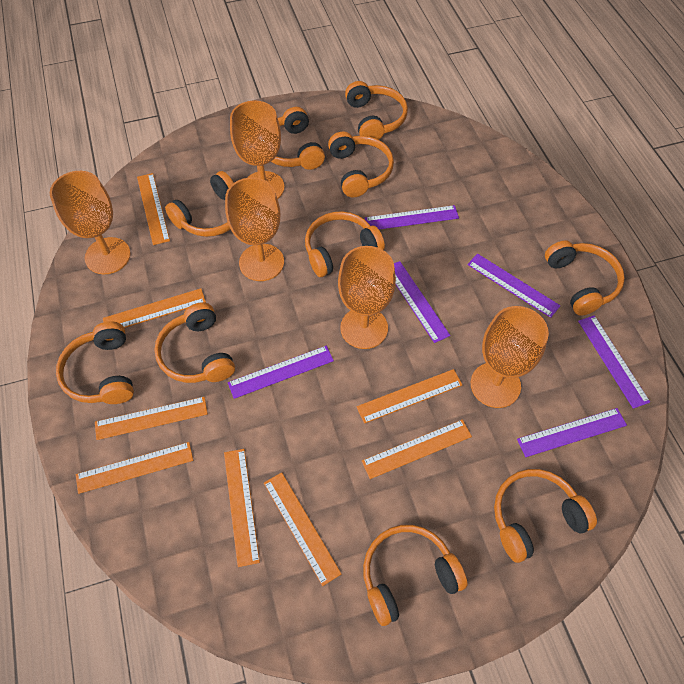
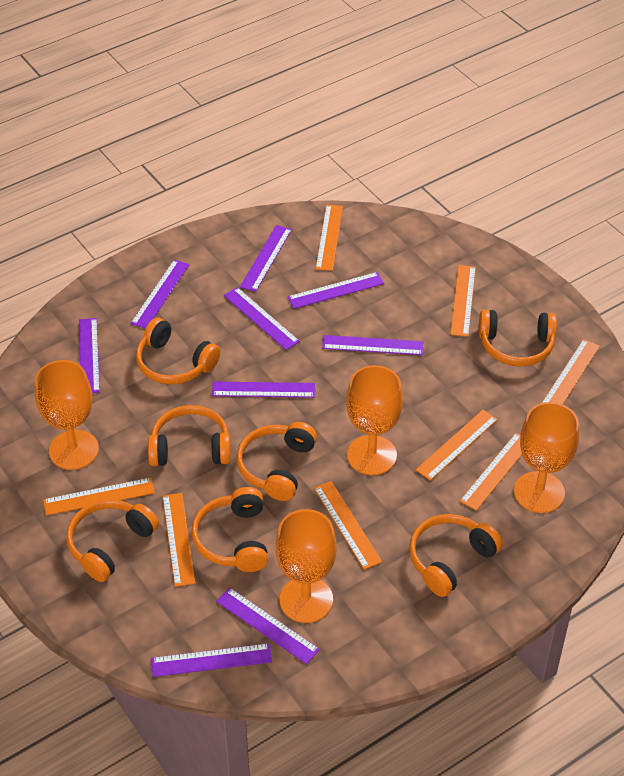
orange goblet: [50,171,131,274] [225,177,284,281] [230,101,285,199] [338,246,396,349] [471,306,549,408] = 5 -> [35,360,99,470] [276,509,337,623] [346,365,403,475] [514,402,579,513] = 4
orange headphones: [56,321,134,404] [154,302,235,383] [165,171,234,237] [271,107,325,170] [305,211,385,277] [328,132,394,197] [345,81,408,140] [363,525,468,626] [494,469,597,563] [545,240,625,316] = 10 -> [66,499,159,582] [136,318,220,384] [148,405,231,466] [191,487,268,572] [236,422,317,501] [409,514,503,597] [479,310,557,367] = 7
purple ruler: [228,346,334,399] [365,205,459,230] [394,261,450,343] [467,254,561,318] [517,408,627,457] [578,315,650,409] = 6 -> [79,318,100,393] [130,260,190,329] [151,643,272,677] [212,382,316,398] [216,588,320,664] [224,287,300,350] [240,225,292,292] [288,272,384,309] [322,335,424,355] = 9

